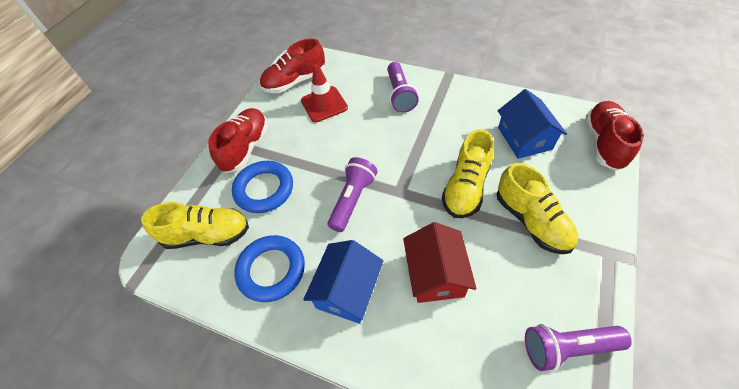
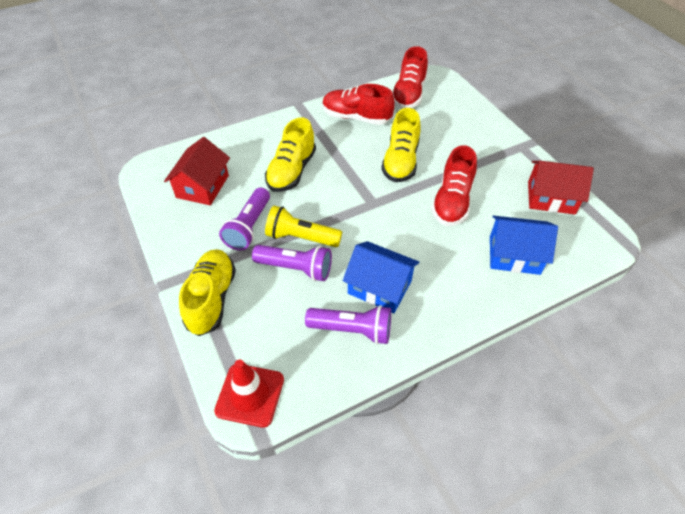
blue ring: [232,161,293,213] [234,235,305,302] = 2 -> none = 0
red house: [403,222,477,303] = 1 -> [164,137,230,205] [528,161,594,215] = 2
yellow flashlight: none = 0 -> [265,206,342,247] = 1

